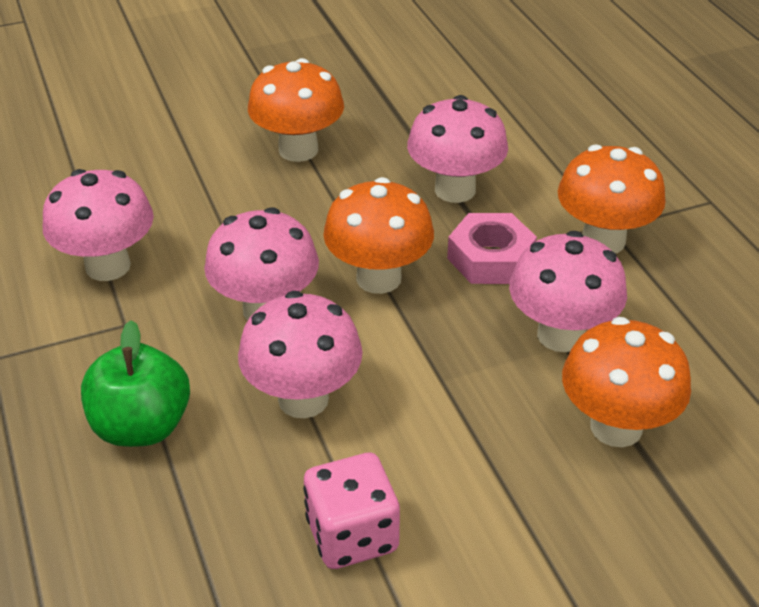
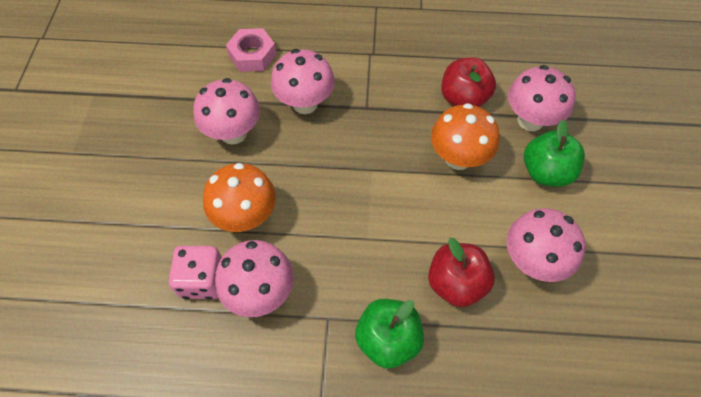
green apple: [81,320,190,447] = 1 -> [355,299,424,369] [524,120,585,187] = 2
orange mushroom: [248,58,344,162] [323,177,434,294] [558,144,665,254] [562,317,691,447] = 4 -> [203,163,276,232] [431,103,500,170] = 2
red apple: none = 0 -> [428,238,495,307] [441,58,496,107] = 2

